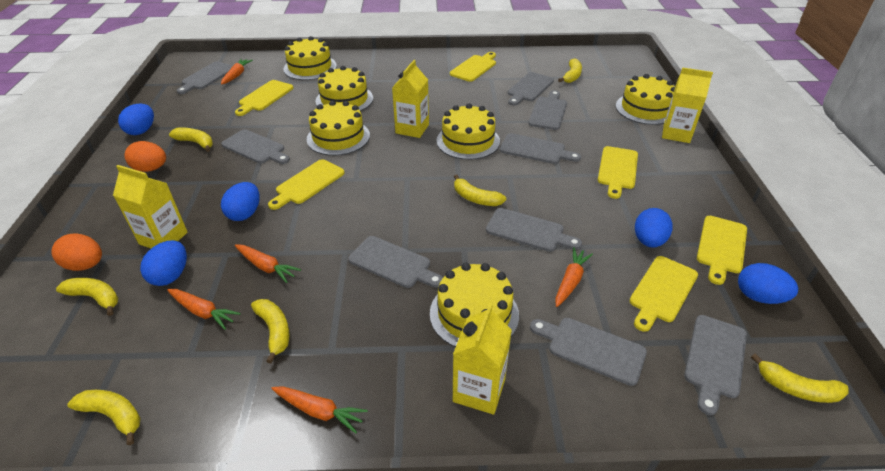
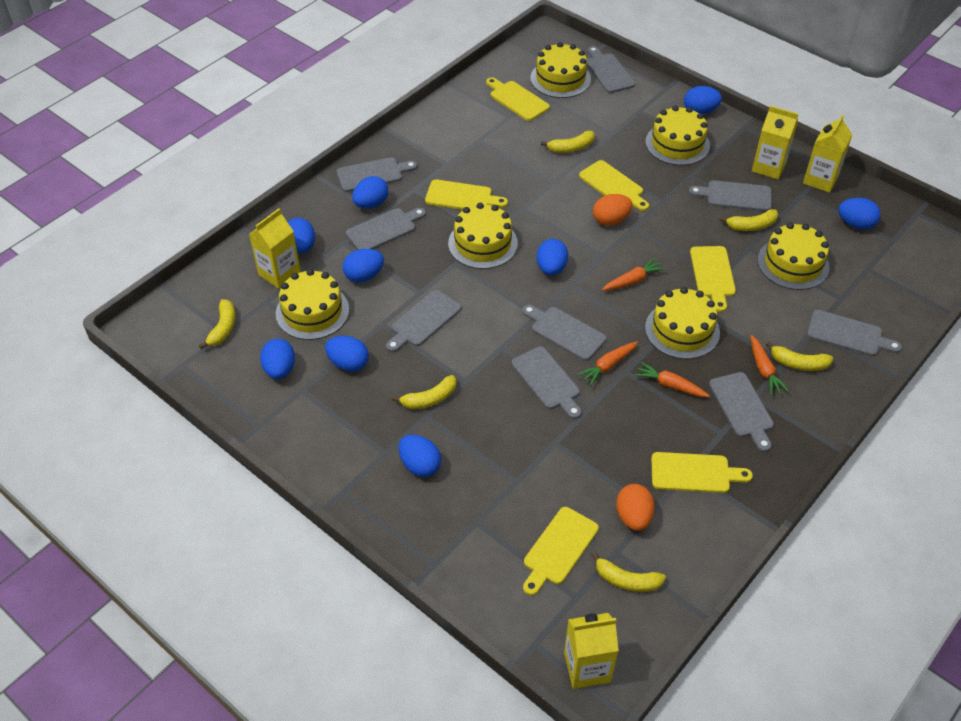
blue egg: [118,104,154,135] [140,240,187,286] [221,182,260,221] [635,208,673,248] [738,263,798,304] = 5 -> [260,339,295,379] [288,218,315,253] [325,336,369,372] [343,249,384,282] [352,176,388,209] [399,435,441,477] [537,239,568,275] [684,86,722,114] [838,198,881,230] = 9
orange carrot: [167,289,241,330] [221,59,253,85] [235,244,301,283] [271,386,368,434] [555,247,593,307] = 5 -> [577,341,638,386] [602,258,666,291] [634,362,710,397] [751,335,789,395] = 4
yellow banana: [56,278,118,316] [67,390,141,445] [169,127,213,152] [251,299,289,363] [454,174,506,206] [558,58,582,83] [751,354,849,403] = 7 -> [199,299,235,349] [392,375,457,409] [541,131,595,153] [591,552,666,592] [720,209,778,231] [766,342,833,371] = 6

